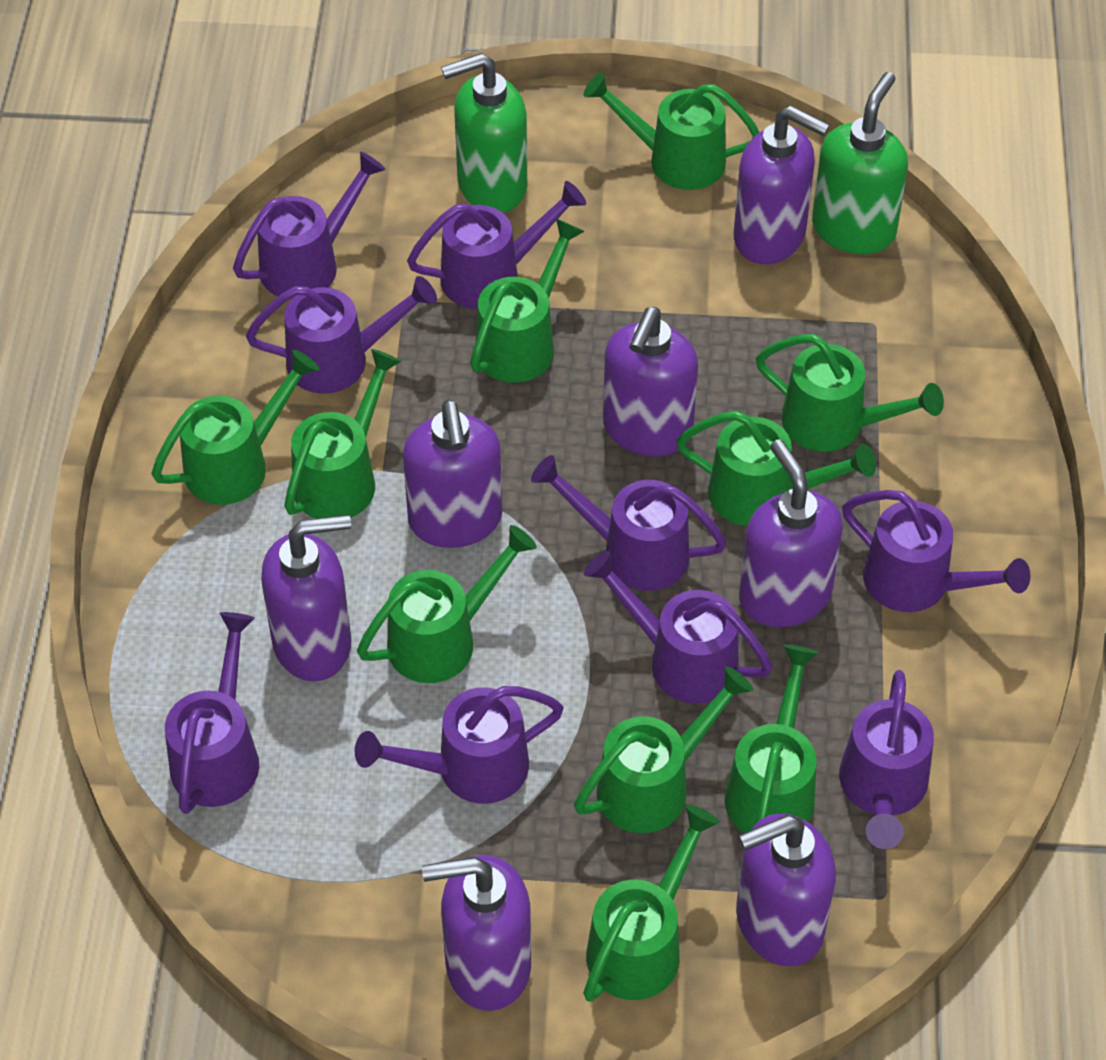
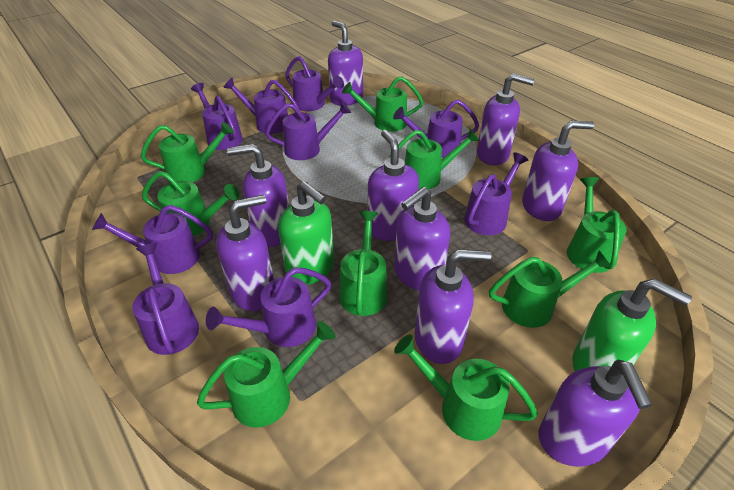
green watering can: [152,350,319,505] [284,349,402,519] [357,525,537,683] [470,219,585,383] [574,666,753,833] [583,805,720,1002] [584,72,759,190] [676,411,876,526] [724,645,819,833] [756,334,944,452] = 10 -> [141,122,234,182] [142,171,239,236] [197,321,336,427] [339,211,388,316] [342,76,423,132] [389,129,480,190] [394,334,538,441] [489,250,612,328] [567,177,626,273] = 9
purple soap dispenser: [261,515,351,682] [403,400,502,548] [422,855,531,1011] [603,307,698,456] [734,106,830,264] [736,813,836,966] [739,439,843,627] = 7 -> [216,195,274,311] [227,144,289,247] [328,21,363,106] [368,130,419,241] [394,187,450,290] [415,249,491,364] [477,73,535,165] [522,121,594,221] [538,360,652,467] = 9

